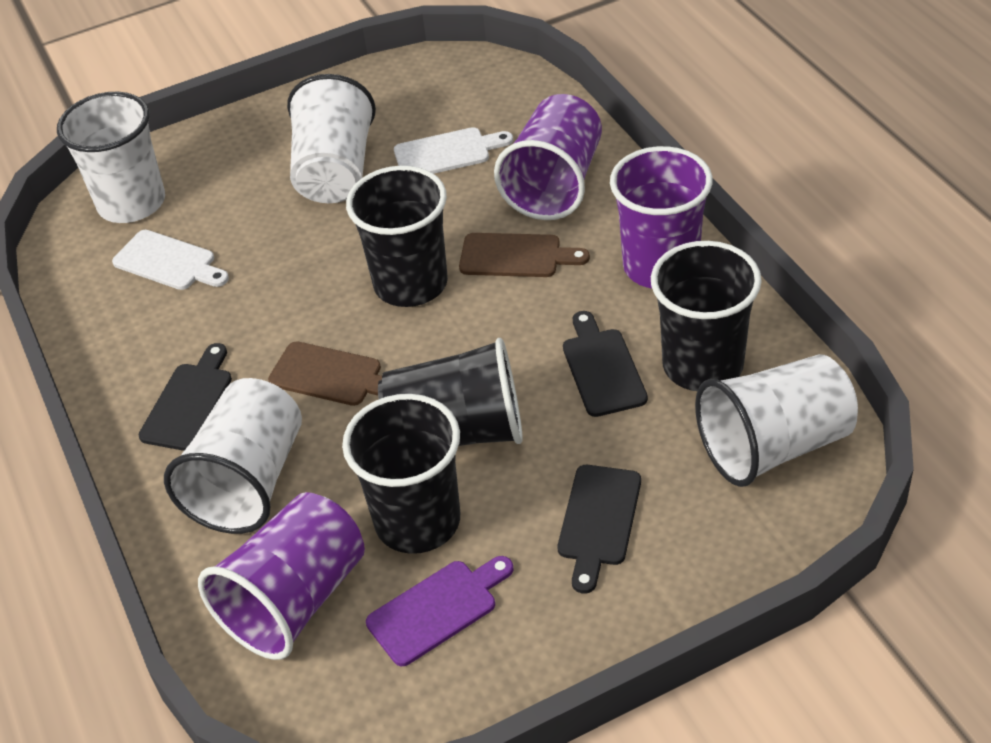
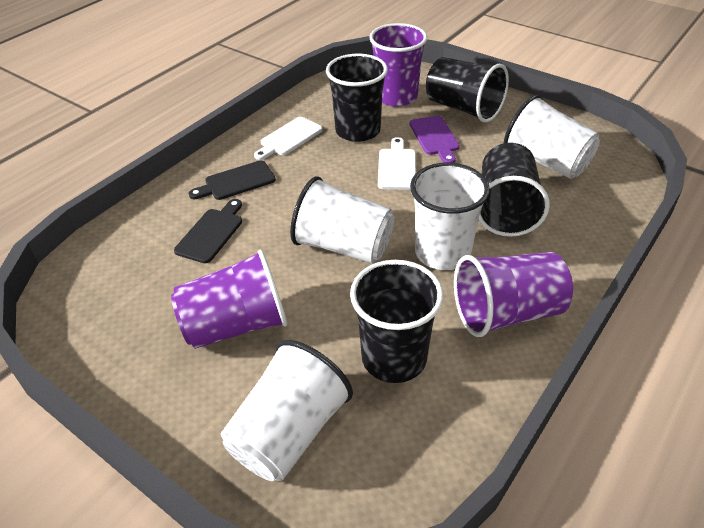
black cutting board: [139,343,232,451] [558,465,641,593] [563,311,648,417] = 3 -> [174,199,242,263] [189,161,276,200] = 2
brown cutting board: [268,342,382,406] [459,233,590,277] = 2 -> none = 0

